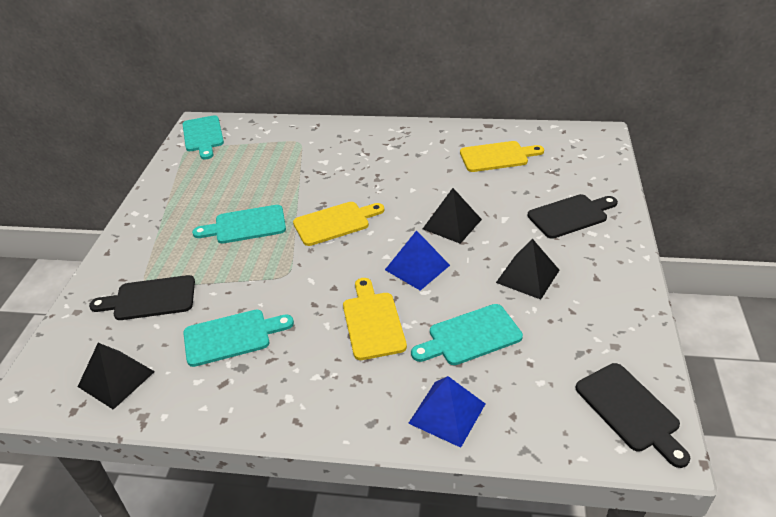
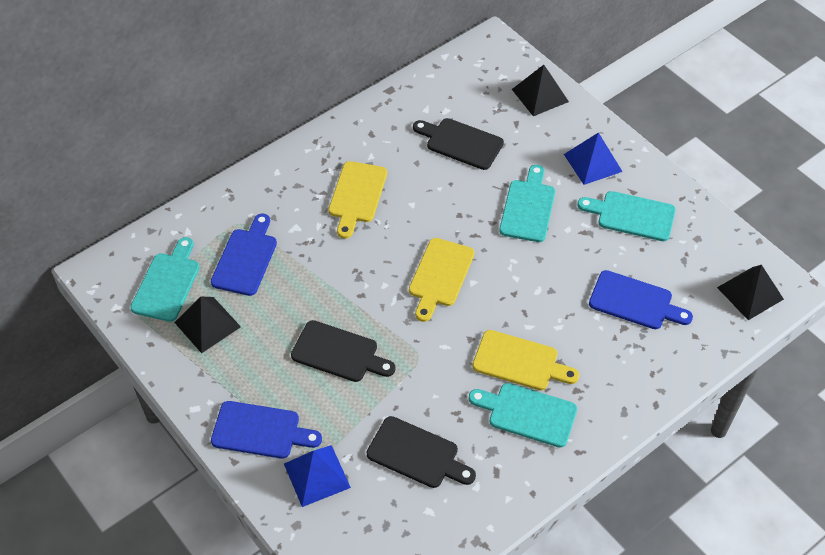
blue cutting board: none = 0 -> [211,214,277,296] [211,401,322,459] [589,270,693,329] = 3

